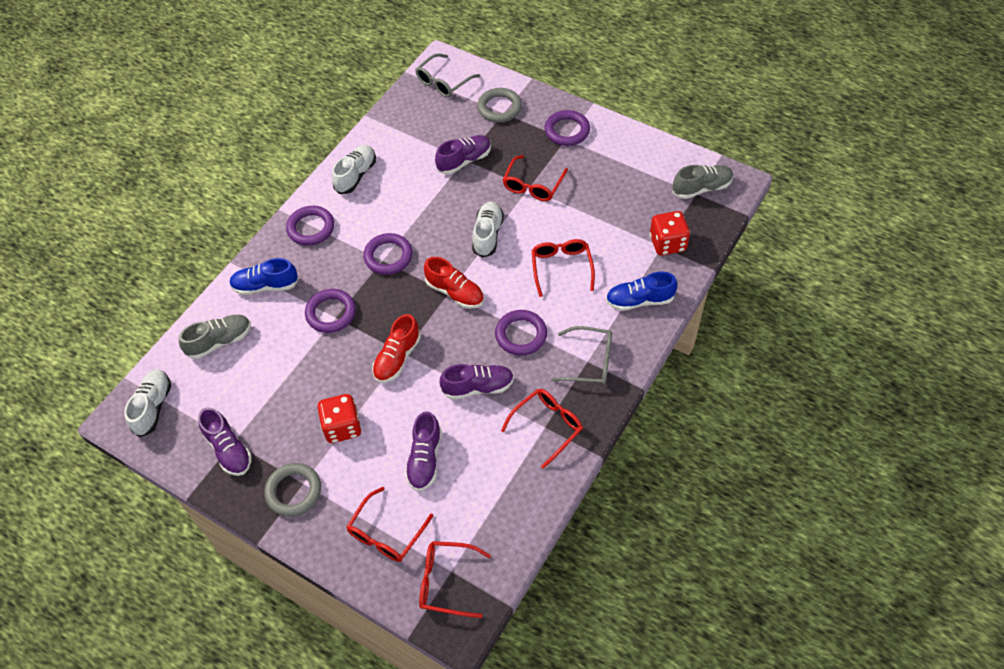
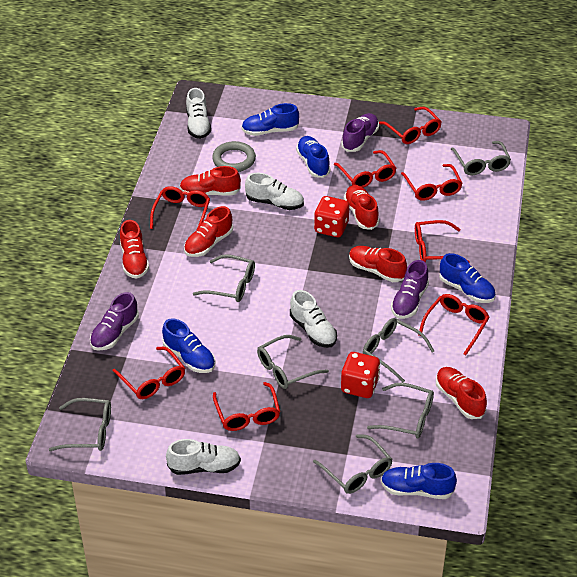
blue shoe: [229,258,299,295] [606,272,677,311] = 2 -> [162,318,215,373] [241,103,299,136] [296,136,331,178] [381,463,457,499] [439,253,496,303] = 5
grey glasses: [415,53,480,98] [551,326,612,385] = 2 -> [49,398,111,451] [193,254,255,302] [257,335,329,389] [313,434,392,494] [363,318,434,382] [367,383,434,439] [451,141,511,175] = 7
grey ring: [264,463,321,517] [477,88,522,122] = 2 -> [212,141,256,172] = 1
grey shoe: [179,315,251,359] [673,165,733,199] = 2 -> none = 0
purple ring: [286,206,334,246] [305,289,356,333] [363,233,413,275] [495,310,547,356] [545,110,590,146] = 5 -> none = 0
purple shoe: [198,407,252,476] [405,411,442,491] [435,135,491,175] [440,364,514,400] = 4 -> [90,292,139,351] [341,113,379,152] [391,260,429,319] = 3
red glasses: [347,487,433,562] [419,541,491,618] [501,389,583,469] [503,155,568,201] [532,239,595,297] = 5 -> [113,347,185,399] [150,186,210,231] [213,382,280,431] [334,150,396,188] [379,107,442,144] [401,164,463,201] [415,220,470,263] [418,294,490,356] = 8
red shoe: [372,314,421,383] [424,257,484,309] = 2 -> [120,220,149,279] [179,166,241,196] [184,206,233,257] [344,185,379,230] [349,246,407,282] [436,367,487,419] = 6
white shoe: [124,369,171,437] [332,145,376,194] [472,201,504,258] = 3 -> [166,439,241,475] [186,88,211,139] [245,173,304,210] [290,290,337,348] = 4

